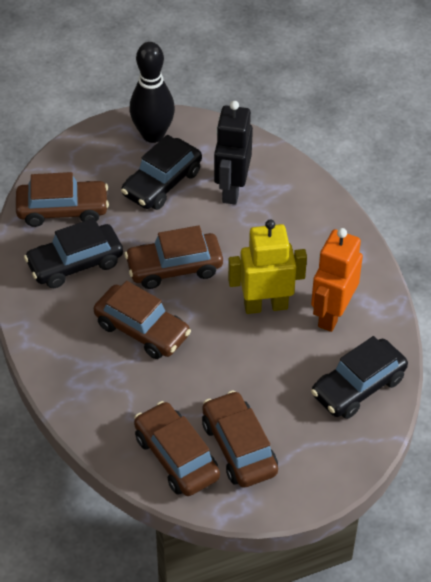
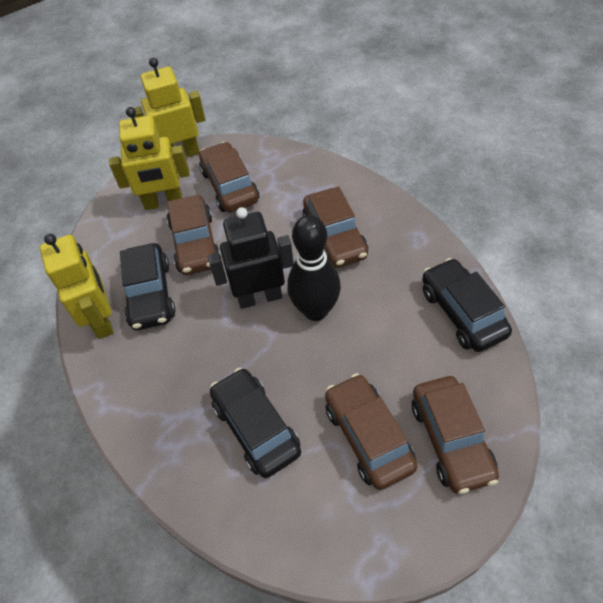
orange robot: [311,228,363,332] = 1 -> none = 0
yellow robot: [228,220,307,314] = 1 -> [40,234,114,339] [109,107,190,210] [134,58,205,157] = 3

